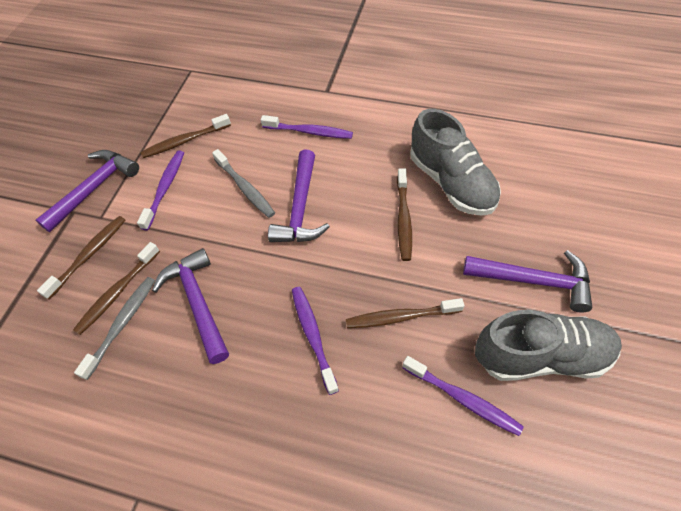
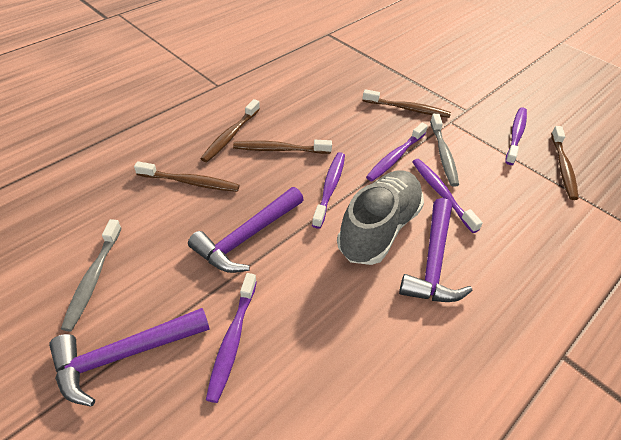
grey shoe: [411,109,501,216] [475,310,622,381] = 2 -> [337,170,424,265] = 1
purple hammer: [36,150,139,232] [152,248,229,364] [268,150,330,242] [463,250,592,313] = 4 -> [49,308,210,407] [188,187,304,273] [399,198,472,302] = 3
purple toothbrush: [137,150,184,231] [261,115,353,139] [292,287,339,395] [403,356,524,436] = 4 -> [206,273,257,403] [312,152,345,229] [366,123,428,181] [412,159,483,233] [505,107,527,165] = 5

